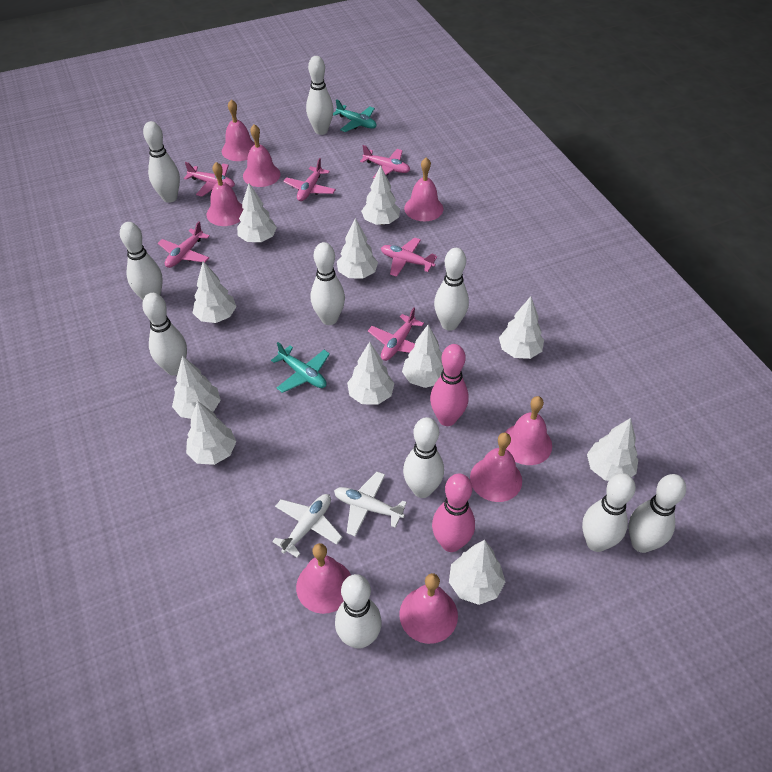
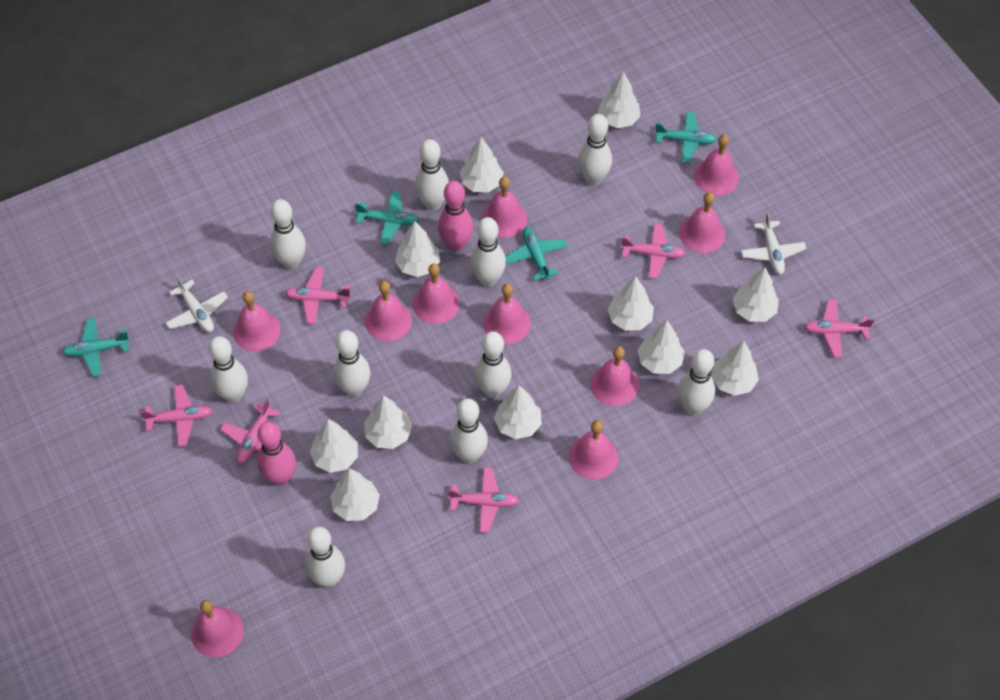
pink bell: [206,162,244,226] [222,99,255,161] [243,124,281,187] [296,543,351,614] [399,573,458,644] [404,157,443,221] [470,433,522,502] [505,396,552,465] = 8 -> [191,600,244,657] [233,291,281,351] [365,281,412,341] [413,264,460,324] [482,177,527,238] [483,283,531,344] [569,420,618,480] [591,346,639,406] [679,192,725,253] [694,134,739,196] = 10
turquoise plane: [271,342,330,393] [333,99,377,132] = 2 -> [62,318,130,377] [355,191,420,245] [505,227,568,280] [655,112,717,163] = 4

